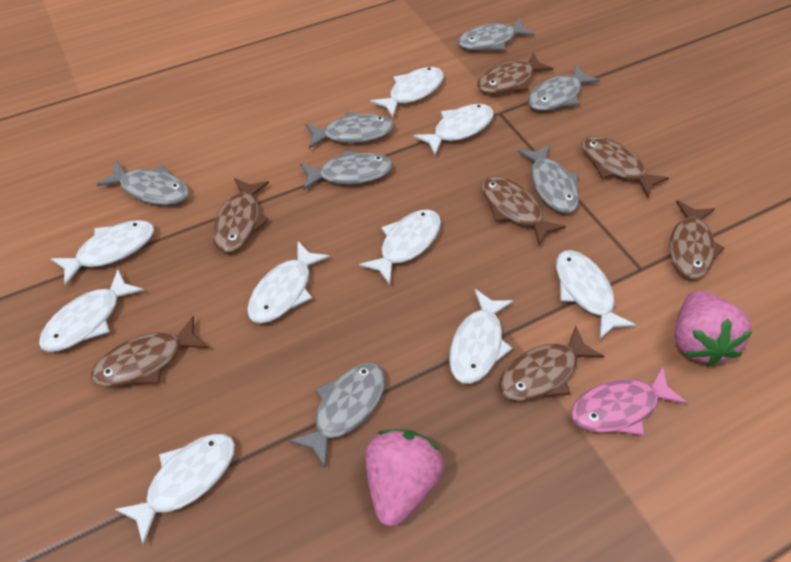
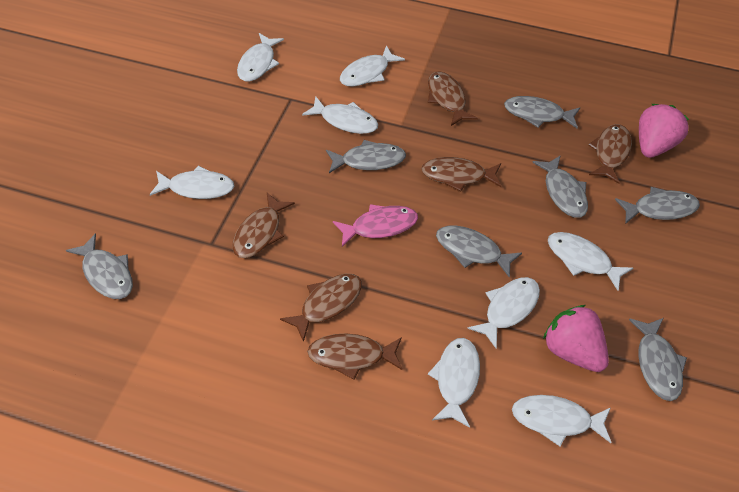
brown fish: [91,316,209,387] [212,178,269,253] [477,52,553,94] [481,176,566,245] [499,326,604,401] [581,136,669,197] [670,200,725,279] = 7 -> [232,193,295,258] [280,274,362,342] [307,334,402,379] [421,157,502,192] [428,72,478,126] [588,124,632,184] = 6
white fish: [39,269,144,352] [51,220,154,286] [115,434,235,546] [247,241,330,323] [359,210,441,285] [370,67,444,118] [413,104,494,155] [449,289,514,384] [556,250,636,339] = 9 -> [150,166,234,199] [237,33,284,82] [302,96,378,134] [340,45,405,87] [428,338,480,428] [467,277,540,348] [512,395,612,446] [548,232,633,291] = 8

